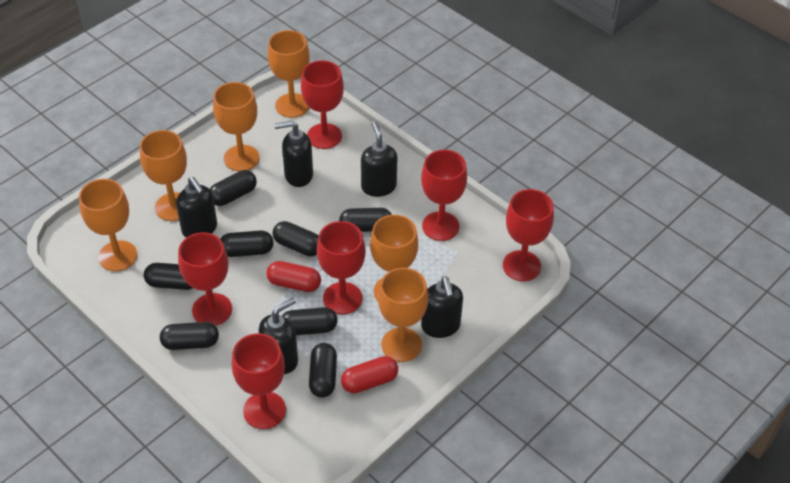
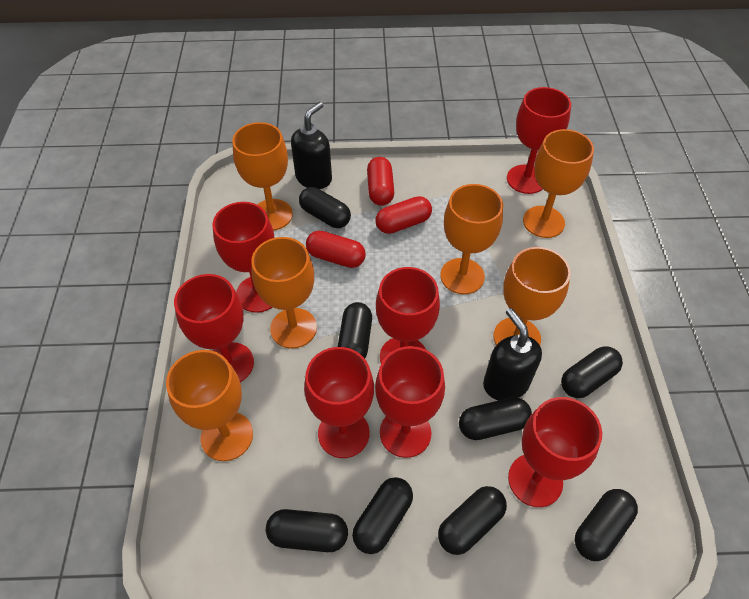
black soap dispenser: [176,177,217,238] [259,298,298,374] [274,121,313,187] [361,121,397,197] [421,276,463,338] = 5 -> [291,102,332,189] [483,308,542,400] = 2
red capsule: [266,261,321,292] [341,356,398,394] = 2 -> [306,231,366,268] [367,157,394,206] [376,196,432,234] = 3
red goblet: [178,232,232,326] [231,333,286,429] [301,60,344,149] [317,221,365,314] [421,150,467,241] [503,189,554,281] = 6 -> [174,274,254,382] [213,202,274,313] [304,347,374,458] [375,346,445,458] [376,267,440,363] [507,87,571,194] [508,397,602,507] = 7

